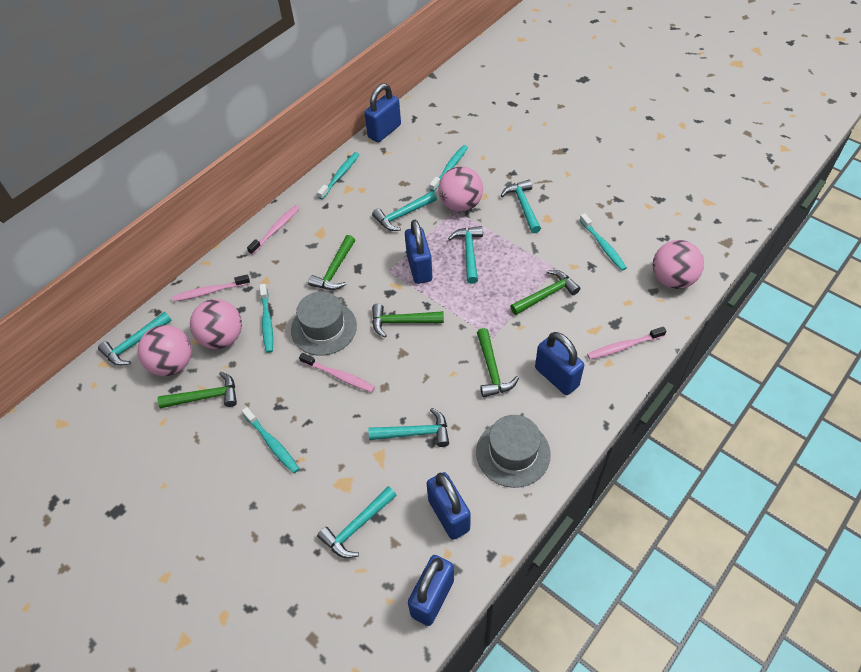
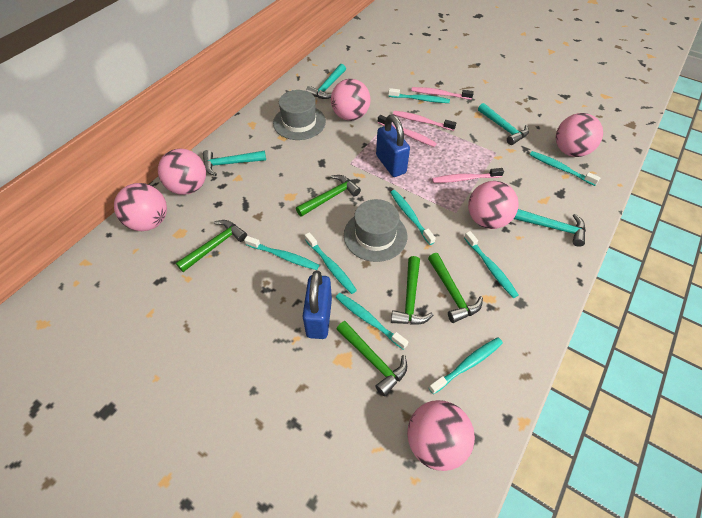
blue padlock: [364,83,401,142] [405,220,432,284] [408,555,454,626] [427,472,471,540] [535,332,584,395] = 5 -> [303,271,332,339] [376,115,410,177] = 2
pink ball: [137,325,192,376] [190,299,242,349] [438,166,483,212] [653,240,704,289] = 4 -> [114,183,167,231] [158,148,206,195] [331,79,370,121] [407,400,475,471] [468,181,519,229] [556,113,603,157] = 6
turquoise hammer: [98,312,172,366] [317,486,397,558] [368,408,449,447] [372,191,437,231] [448,226,483,284] [501,180,541,233] = 6 -> [203,150,266,176] [306,64,346,99] [478,103,529,145] [514,209,586,247] = 4
turquoise toothbrush: [242,407,299,473] [260,284,273,353] [317,152,359,200] [430,145,468,191] [580,213,627,271] = 5 -> [244,236,319,270] [305,232,357,294] [336,293,408,350] [388,88,450,103] [390,190,436,245] [429,337,503,394] [464,231,519,298] [530,151,600,186] = 8

